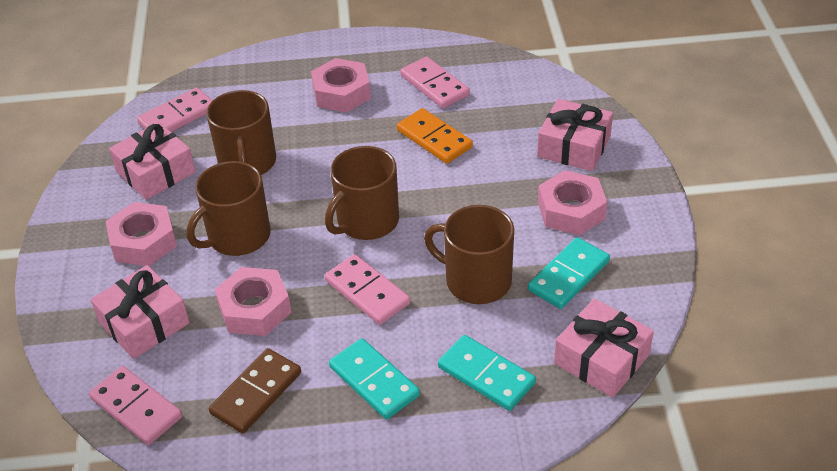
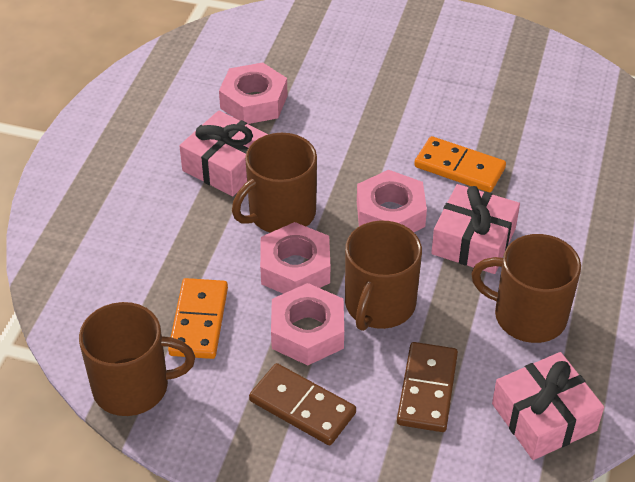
brown domino: [209,348,301,433] = 1 -> [249,363,356,445] [397,342,458,432] = 2
orange domino: [397,108,473,164] = 1 -> [168,278,228,359] [414,136,506,192] = 2
pink domino: [89,366,182,445] [137,87,213,132] [325,254,410,325] [400,56,470,108] = 4 -> none = 0
pink gift: [91,265,190,359] [109,122,196,200] [537,99,613,171] [554,298,654,398] = 4 -> [179,110,268,196] [431,184,520,274] [492,352,604,460] = 3
turquoise domino: [329,338,420,419] [438,335,536,411] [528,237,610,309] = 3 -> none = 0

